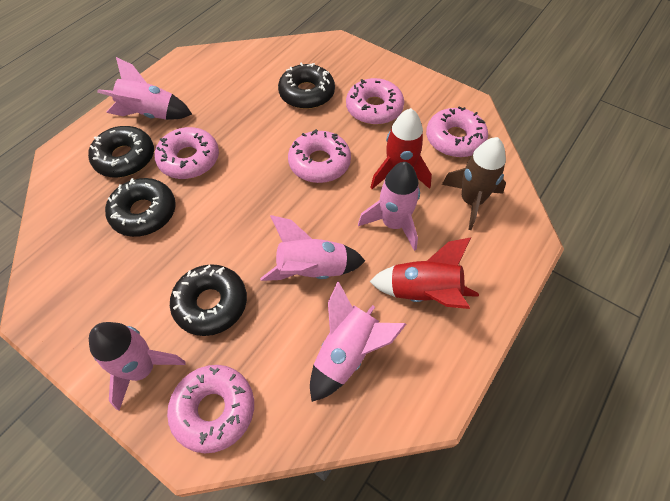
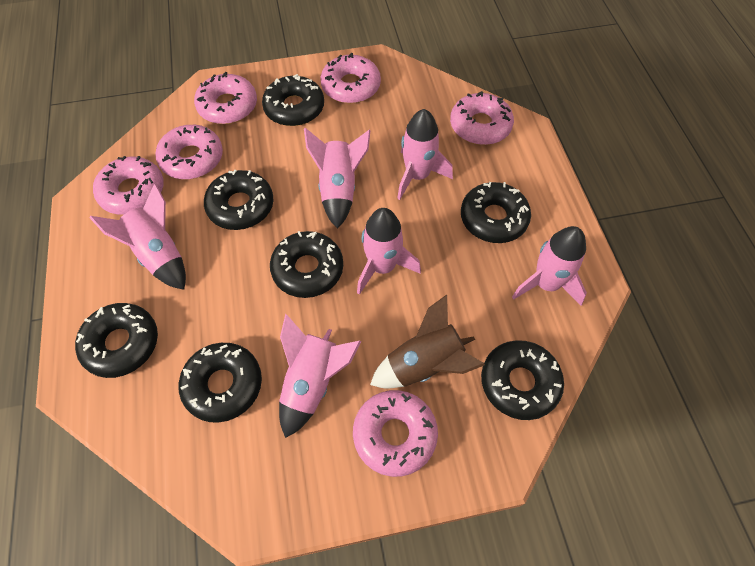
black donut: [88,126,154,178] [105,178,176,237] [170,264,247,336] [278,62,335,109] = 4 -> [75,303,158,378] [178,343,262,423] [204,170,274,230] [262,74,324,126] [270,231,343,298] [461,182,531,243] [481,340,564,420] = 7
pink donut: [155,127,219,179] [167,365,254,453] [288,129,351,183] [346,78,404,125] [426,106,488,158] = 5 -> [93,156,164,215] [156,125,223,179] [194,72,257,124] [320,53,381,103] [353,390,438,477] [450,91,514,145] = 6
pink rocket: [89,322,186,410] [97,57,192,120] [260,215,365,281] [310,282,406,402] [358,162,420,251] = 5 -> [90,183,186,290] [279,314,361,438] [304,128,370,229] [357,208,421,295] [397,109,453,200] [512,226,587,306] = 6
red rocket: [370,108,432,189] [370,238,479,309] = 2 -> none = 0

